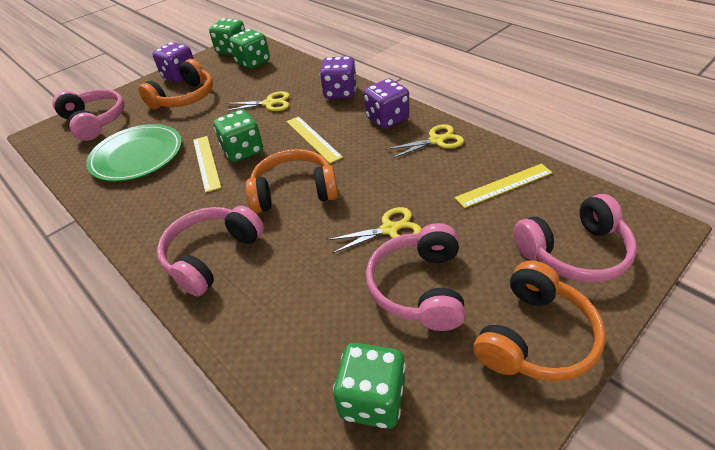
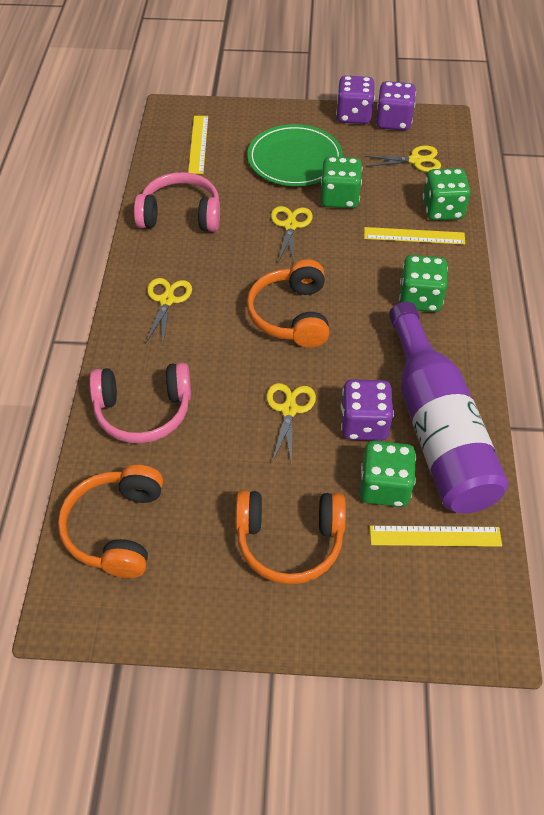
pink headphones: [52,89,125,141] [157,206,264,296] [366,223,465,331] [513,194,637,283] = 4 -> [89,363,191,443] [134,172,220,232] = 2
purple bottle: none = 0 -> [389,302,509,514] = 1
yellow scissors: [223,91,290,112] [327,207,421,254] [385,124,464,158] = 3 -> [145,278,192,344] [266,383,316,466] [271,206,313,263] [364,146,441,172] = 4

